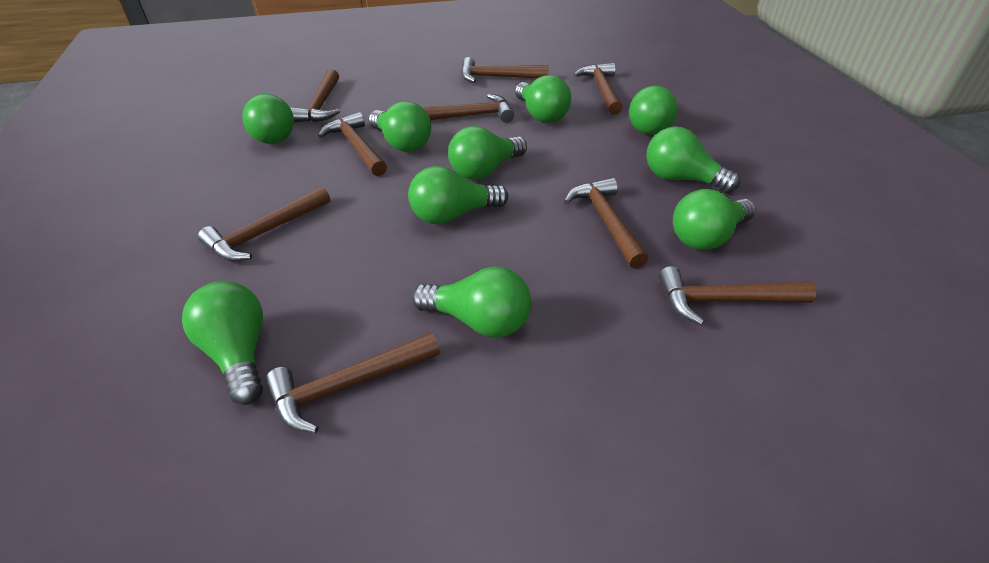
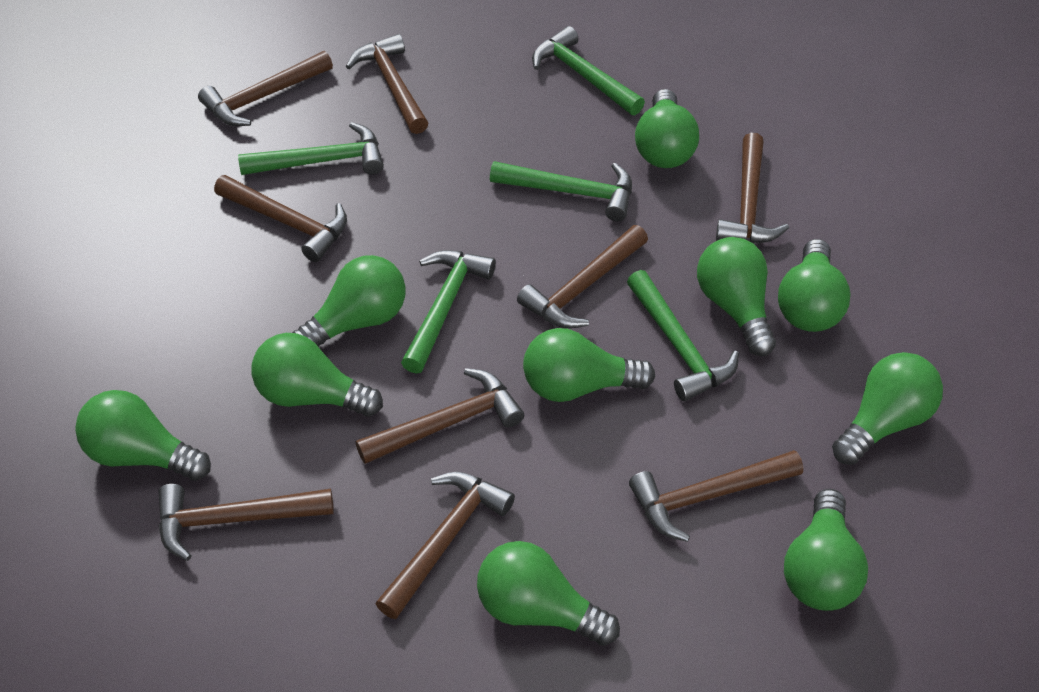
green hammer: none = 0 -> [238,122,384,175] [401,250,496,374] [490,161,632,221] [532,26,645,115] [627,270,739,401] = 5

